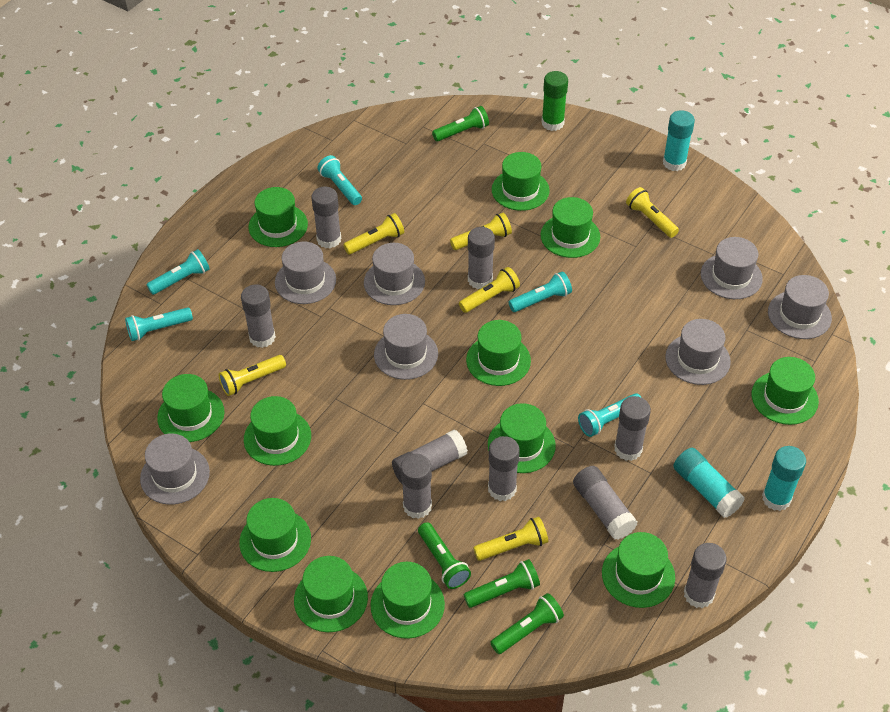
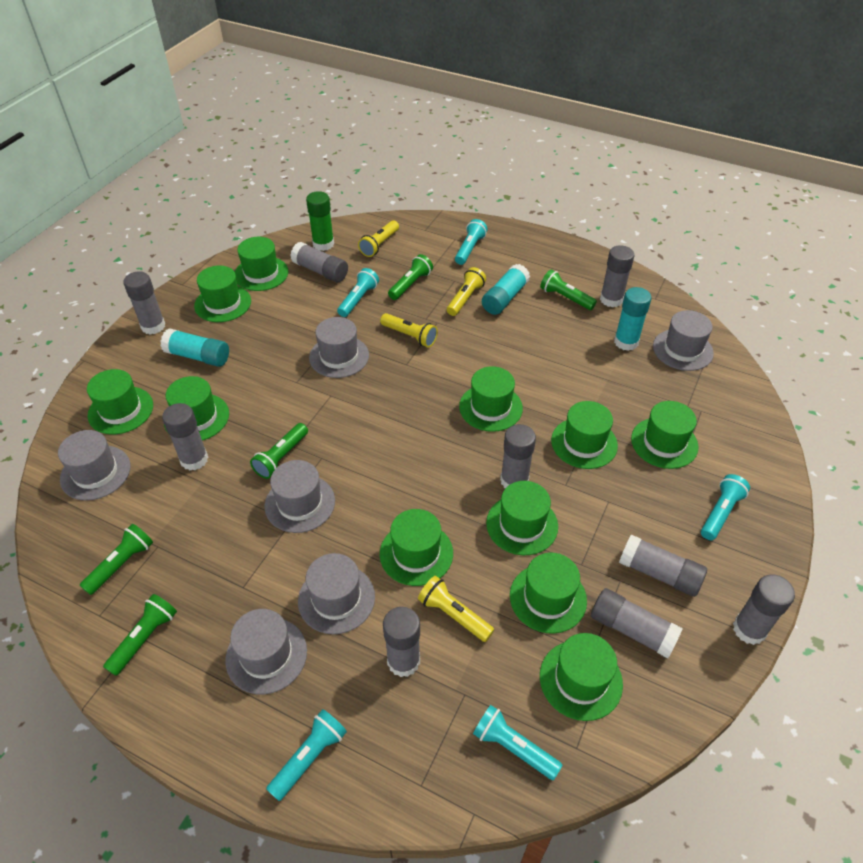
green flashlight: [418,522,471,589] [432,106,489,142] [464,559,540,608] [490,593,564,654] = 4 -> [80,524,153,595] [103,594,177,676] [250,423,308,479] [388,254,433,300] [540,269,597,310] = 5
green hat: [157,374,224,442] [239,498,311,572] [244,396,311,466] [249,187,308,247] [294,556,368,632] [370,562,445,639] [466,320,531,386] [488,403,556,473] [492,152,550,211] [541,197,600,258] [602,532,675,608] [752,357,819,425] = 12 -> [87,369,153,434] [164,376,229,441] [194,265,251,322] [235,237,289,291] [380,509,453,586] [459,366,523,432] [486,481,558,555] [510,553,587,634] [540,633,623,721] [551,401,618,469] [631,401,698,469] = 11
grey hat: [140,433,210,505] [275,242,336,304] [364,243,425,305] [374,314,438,380] [665,319,731,385] [701,237,763,299] [768,275,832,339] = 7 -> [58,430,131,500] [225,609,307,694] [264,460,335,533] [298,553,375,634] [309,317,369,378] [653,310,714,371] = 6
yellow flashlight: [219,355,286,396] [343,213,404,254] [450,213,512,250] [459,267,520,313] [473,517,548,561] [626,187,679,238] = 6 -> [358,220,399,257] [380,313,438,347] [418,576,494,642] [447,267,486,316] = 4

